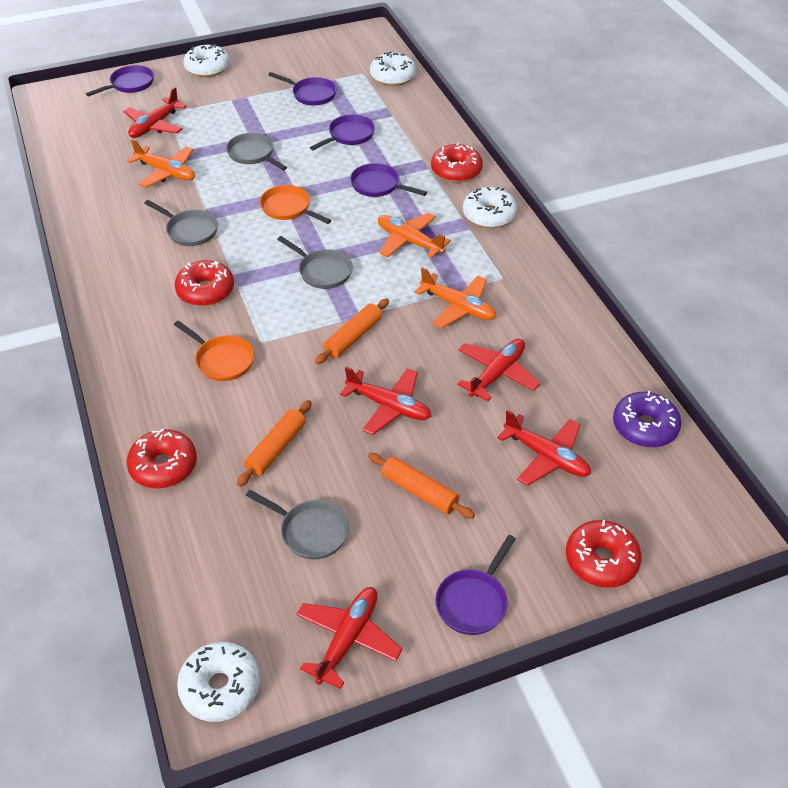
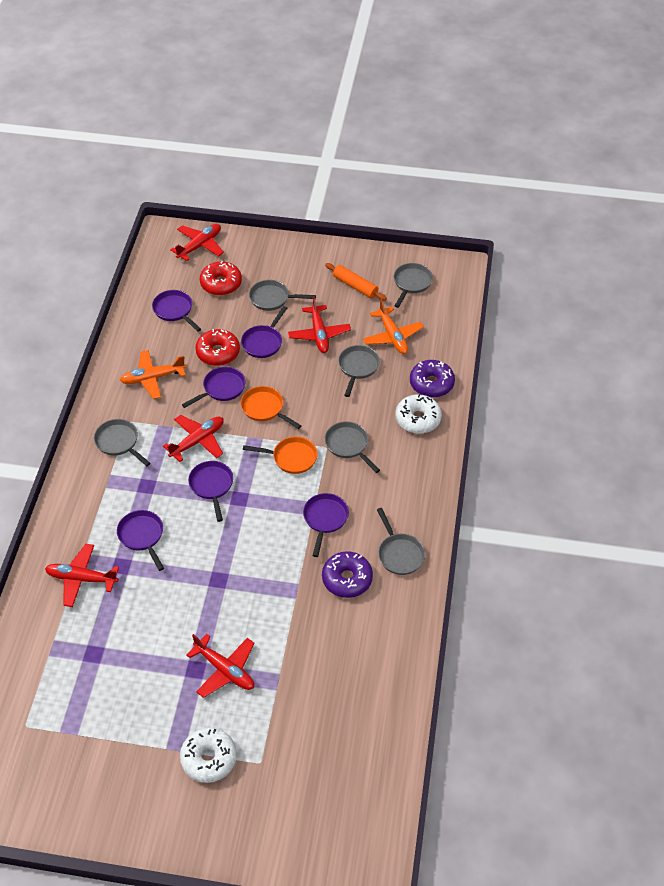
grey pan: [144,200,218,246] [226,133,287,171] [246,490,349,559] [277,236,353,289] = 4 -> [94,419,150,466] [249,280,316,311] [325,422,380,473] [338,345,380,397] [377,508,425,575] [394,263,433,308] = 6
orange plane: [127,139,195,188] [378,212,451,258] [414,267,496,328] = 3 -> [120,350,186,399] [363,299,424,354] = 2
orange rolling pin: [237,400,312,487] [315,298,389,364] [368,453,475,519] = 3 -> [325,263,387,301] = 1
purple donut: [613,391,681,448] = 1 -> [322,551,373,598] [410,360,455,397] = 2
purple pan: [86,65,154,96] [268,72,337,106] [310,115,375,150] [350,163,427,197] [435,535,516,635] = 5 -> [117,510,164,571] [152,290,201,332] [182,367,246,408] [188,461,233,522] [241,306,287,358] [303,493,349,557] = 6
red donut: [126,429,197,489] [174,260,234,306] [431,143,483,183] [566,520,642,588] = 4 -> [195,329,240,366] [200,261,242,295] = 2
white donut: [177,642,260,722] [183,44,230,77] [370,52,416,86] [463,187,517,228] = 4 -> [180,728,237,783] [395,394,442,434] = 2

